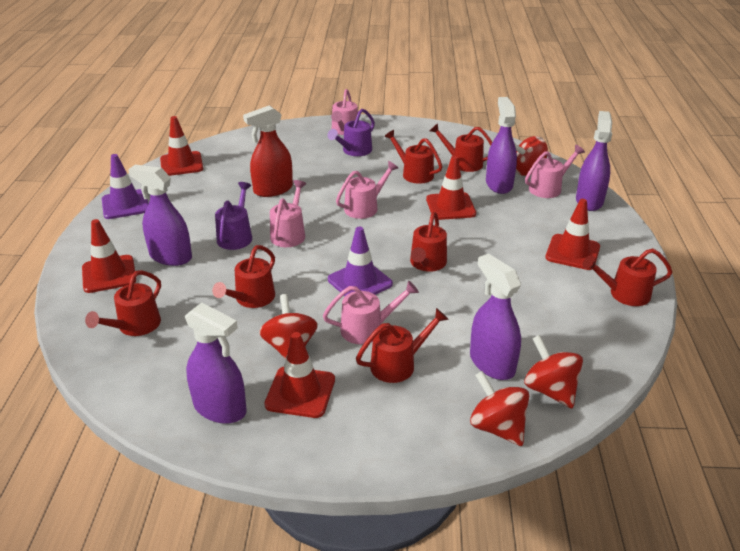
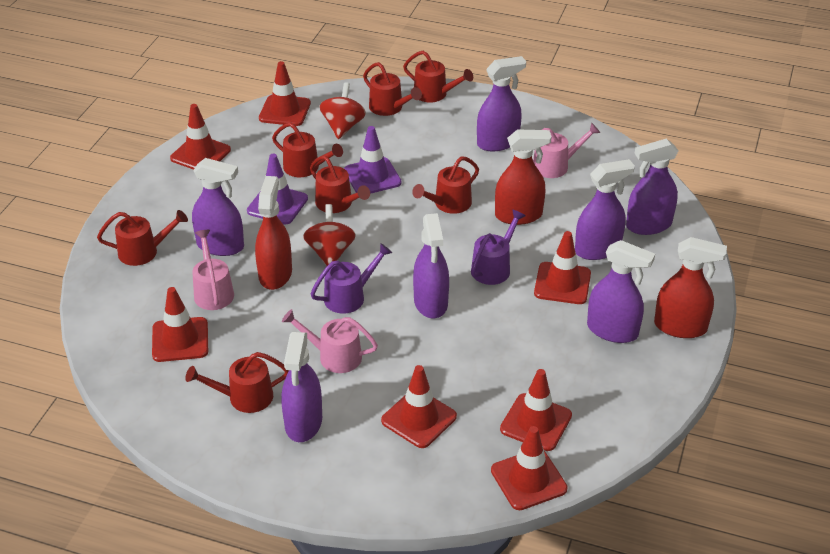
pink watering can: [270,180,306,247] [323,281,419,344] [331,89,358,135] [336,161,398,219] [525,145,585,198] = 5 -> [192,230,234,310] [282,309,378,373] [533,122,600,178] = 3
purple spray bottle: [128,165,192,266] [185,303,247,424] [470,253,521,380] [486,97,517,194] [576,111,612,211] = 5 -> [192,158,244,256] [281,332,322,442] [413,213,449,318] [477,56,526,151] [575,159,635,260] [587,240,655,343] [626,138,678,235] = 7
red spinning top: [259,294,318,359] [470,371,529,446] [514,136,548,176] [524,335,583,409] = 4 -> [303,204,356,266] [320,82,366,139] = 2
red spray bottle: [243,105,293,197] = 1 -> [255,176,292,290] [495,129,552,225] [654,237,727,338] = 3
red traffic cone: [82,219,136,293] [160,116,203,176] [264,332,335,418] [426,156,476,220] [545,199,600,270] = 5 -> [152,287,208,362] [170,104,231,170] [259,61,311,126] [381,365,457,448] [491,426,568,510] [500,369,572,451] [534,231,591,304] = 7

